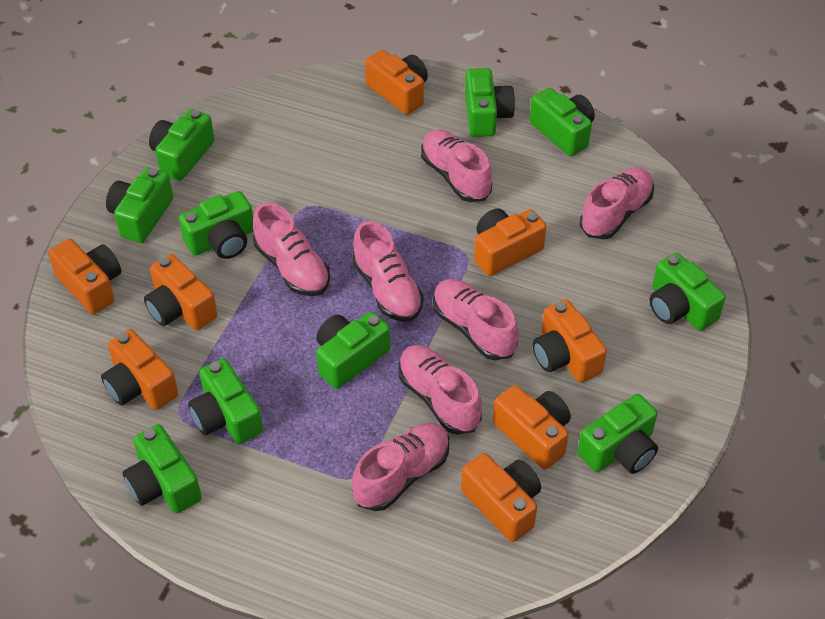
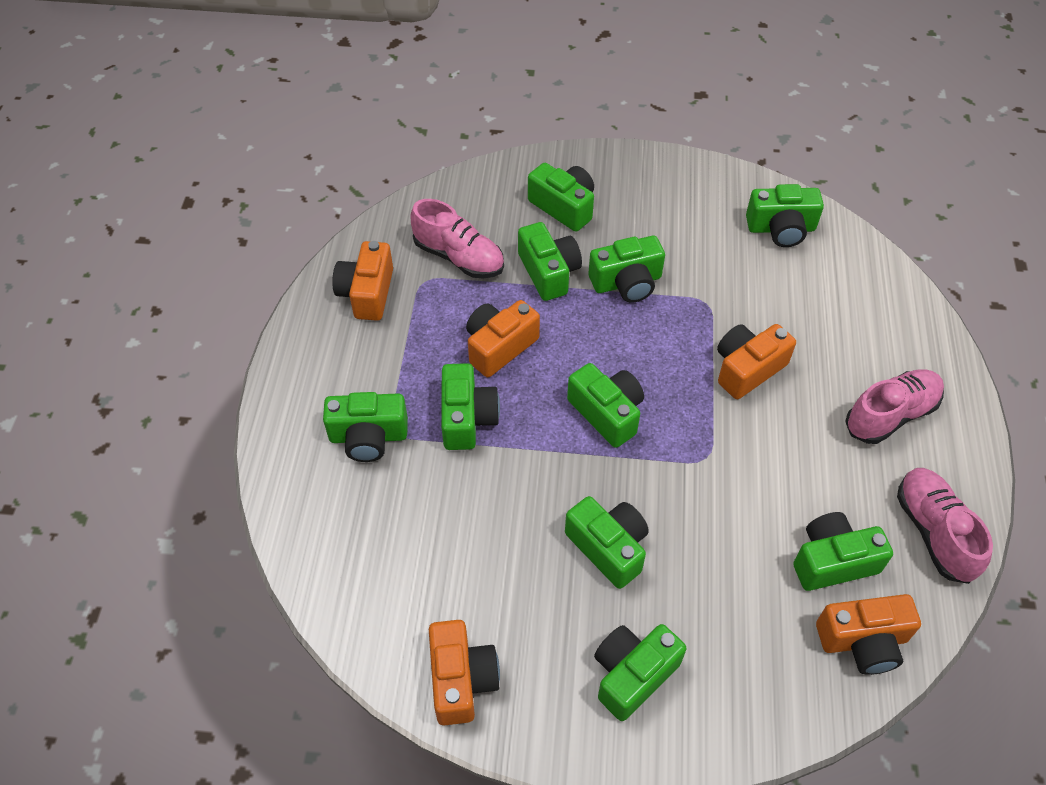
orange camera: [48,239,121,314] [101,329,178,410] [144,254,217,330] [365,50,428,115] [461,453,541,542] [474,208,547,276] [493,385,571,470] [532,300,607,383] = 8 -> [332,241,393,321] [429,620,500,725] [466,300,540,377] [717,324,796,399] [816,594,921,675] = 5
pink shoe: [253,203,330,296] [352,221,424,322] [352,423,449,511] [398,345,482,435] [421,129,492,202] [433,279,519,360] [580,167,654,239] = 7 -> [410,199,504,278] [845,369,944,444] [897,468,993,584] = 3

